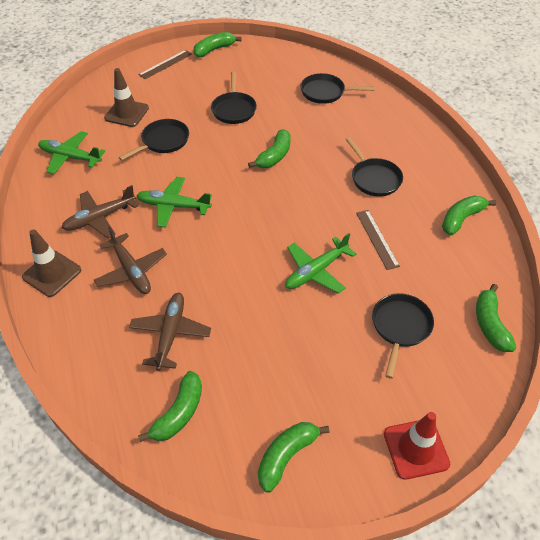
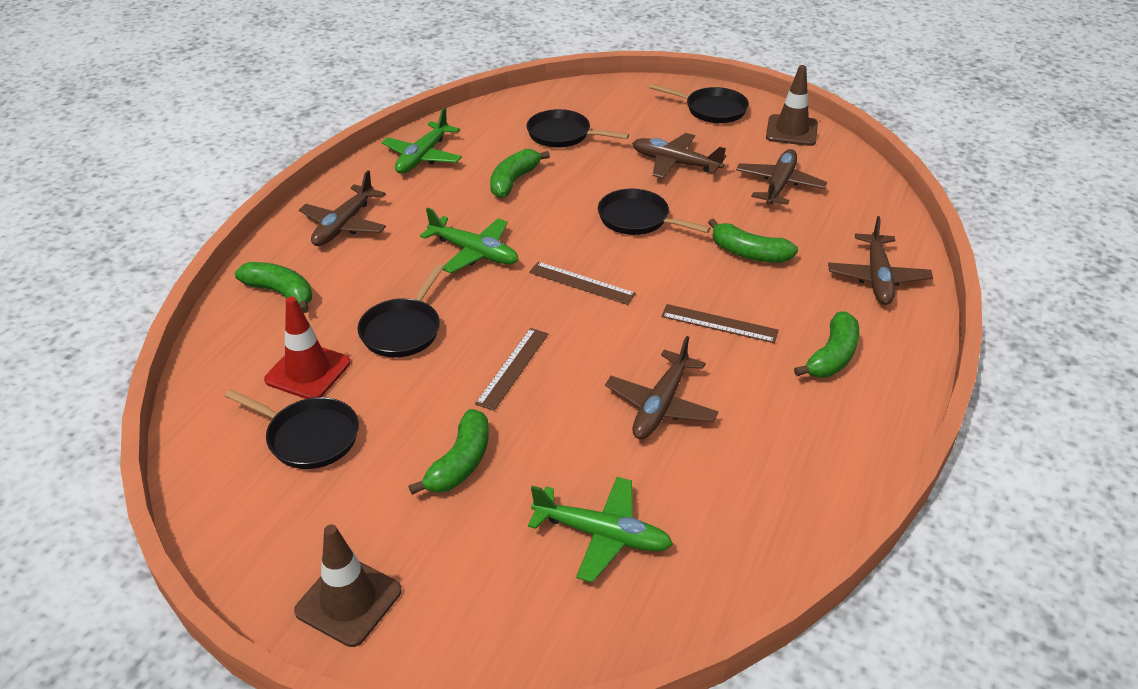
brown plane: [62,185,138,238] [94,226,167,294] [129,292,211,371] = 3 -> [299,170,386,246] [605,336,719,439] [632,133,726,178] [736,149,827,205] [828,216,933,305] = 5
brown ruler: [138,50,192,79] [356,210,400,270] = 2 -> [475,328,548,411] [529,262,636,305] [661,304,779,343] = 3
green banana: [138,371,202,442] [194,32,242,57] [248,129,291,168] [258,422,330,493] [442,195,496,235] [476,284,516,352] = 6 -> [235,262,312,313] [408,409,489,495] [490,149,550,198] [708,218,798,263] [794,311,859,377] = 5

